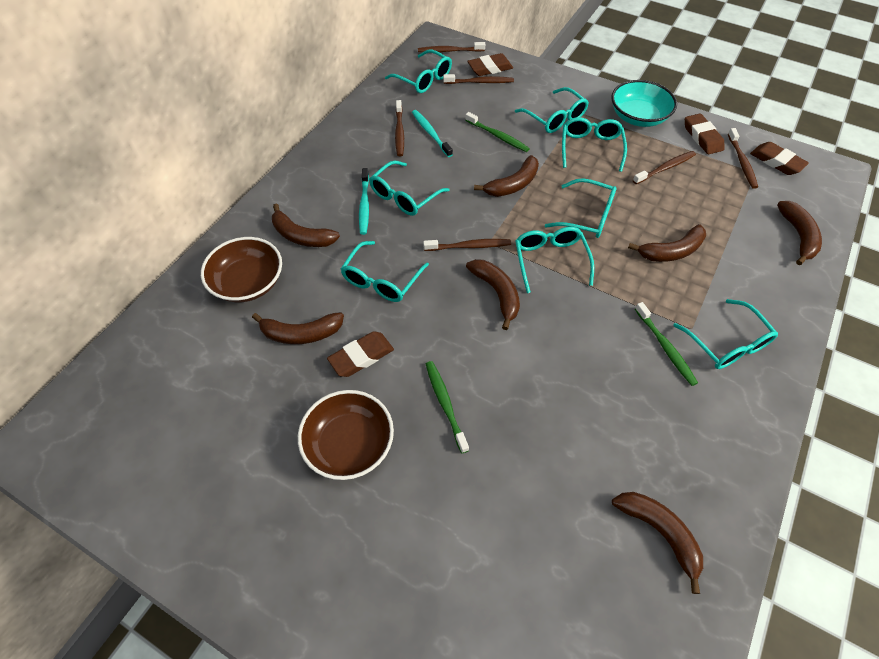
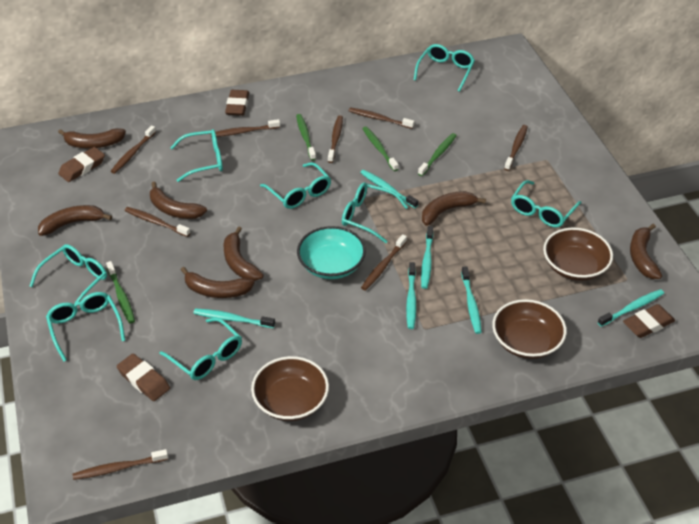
brown bowl: [201,237,282,302] [298,390,394,480] = 2 -> [251,356,329,421] [492,299,567,359] [543,228,613,281] = 3
brown toothbrush: [395,100,404,156] [418,42,485,52] [423,239,511,251] [443,74,514,84] [633,151,696,184] [728,128,758,189] = 6 -> [73,449,168,480] [111,126,156,174] [125,207,190,237] [210,119,280,137] [328,115,343,163] [349,108,415,129] [361,234,407,290] [504,125,528,171] = 8
green toothbrush: [426,361,469,453] [465,112,530,152] [635,302,698,386] = 3 -> [106,261,135,323] [296,114,316,161] [362,126,399,171] [418,133,457,176] = 4
turquoise toothbrush: [359,168,369,235] [412,110,453,157] = 2 -> [193,309,275,328] [360,170,418,208] [406,262,416,329] [421,226,433,289] [461,266,482,334] [598,289,664,327] = 6

